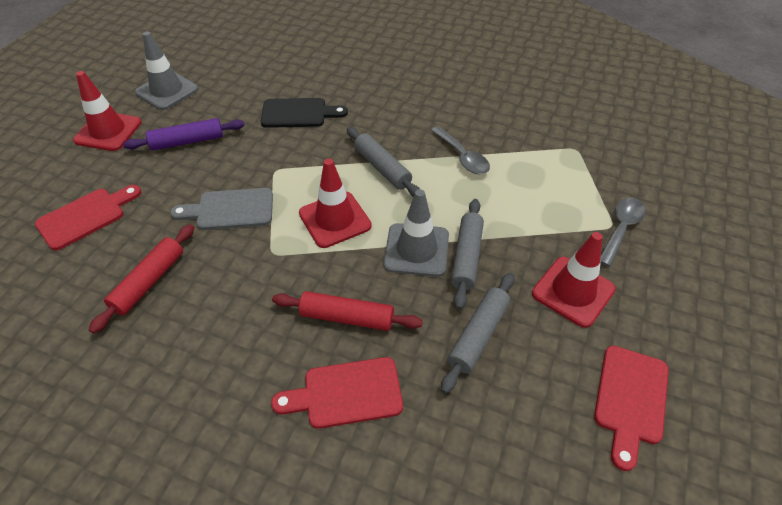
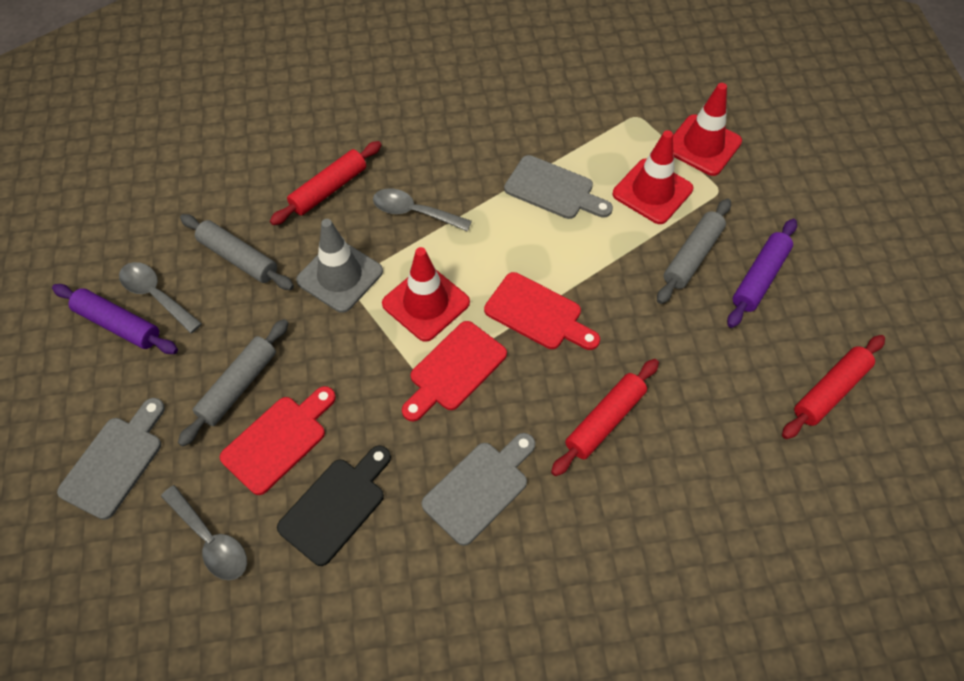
grey cutting board: [170,188,273,230] = 1 -> [57,398,165,520] [422,433,535,546] [504,155,613,219] = 3
grey spoon: [431,126,490,174] [600,198,646,267] = 2 -> [119,262,202,333] [161,485,247,580] [373,189,472,231] = 3
grey traffic cone: [135,31,198,110] [384,189,449,277] = 2 -> [296,219,383,313] = 1
purple rolling pin: [123,118,245,150] = 1 -> [52,284,178,354] [727,219,797,328] = 2
red rolling pin: [89,224,195,334] [272,291,423,331] = 2 -> [270,141,382,225] [551,359,659,476] [782,335,885,439] = 3

